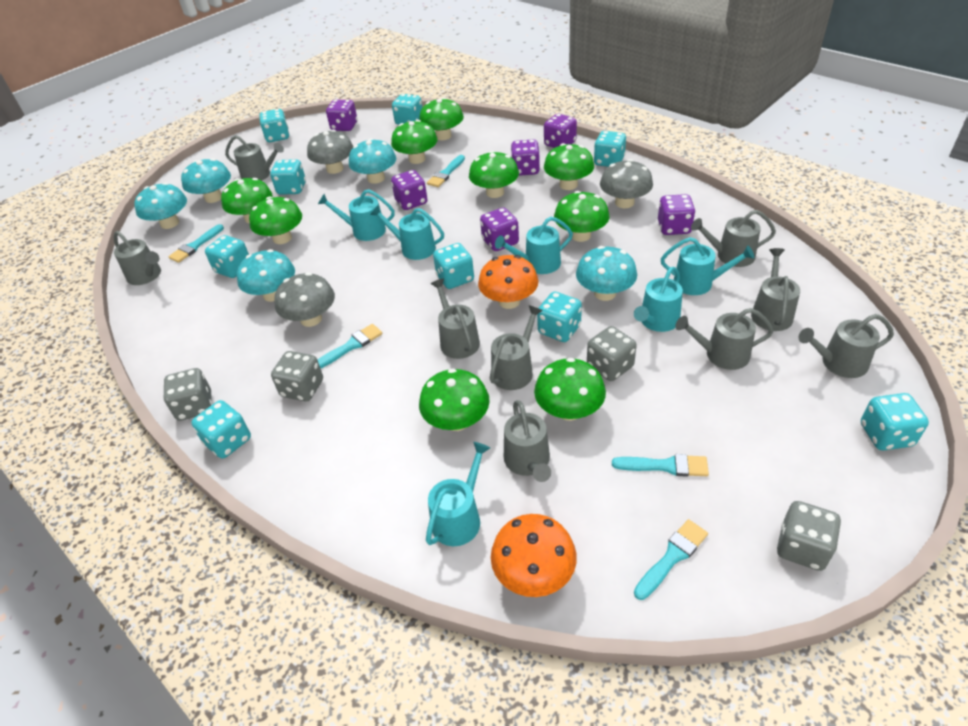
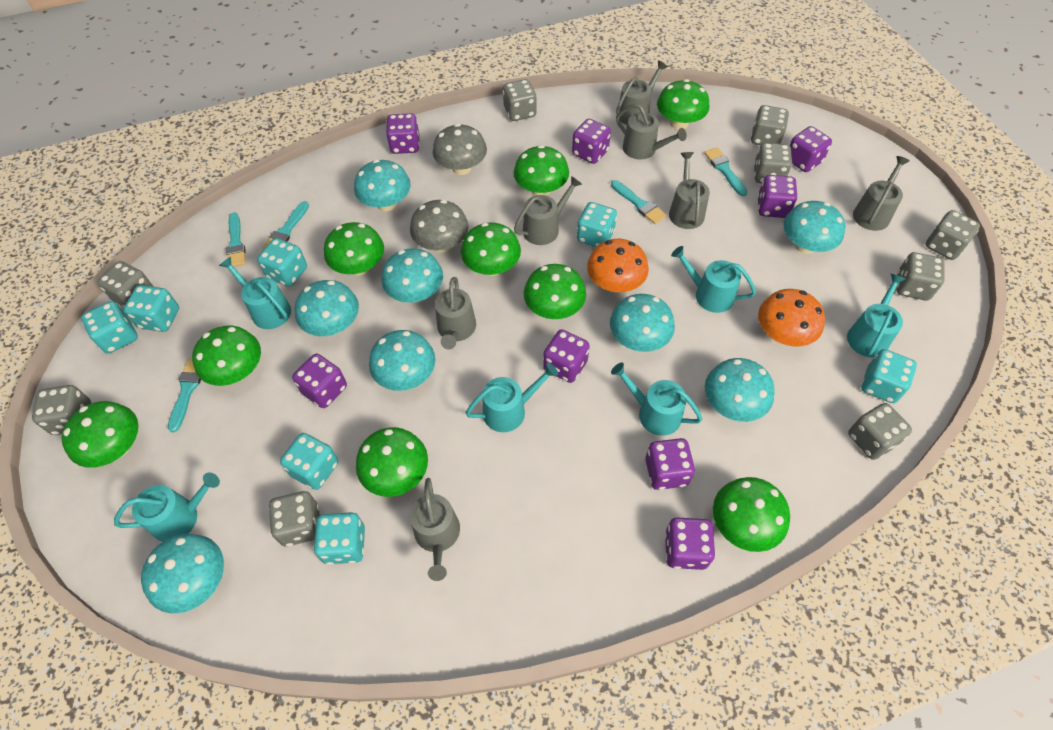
grey dice: [163,368,212,421] [271,351,323,402] [587,326,637,381] [777,501,841,571] = 4 -> [32,385,91,435] [97,261,154,307] [269,491,319,546] [503,79,537,121] [751,105,789,145] [754,143,792,183] [848,403,912,460] [896,252,945,300] [926,210,980,260] = 9
grey mushroom: [274,272,335,327] [307,129,353,174] [600,159,653,208] = 3 -> [410,200,469,252] [432,124,487,175] = 2
grey watering can: [114,231,161,285] [225,135,284,181] [431,279,480,359] [490,305,543,390] [504,400,551,482] [675,308,774,370] [691,210,776,267] [751,248,800,331] [798,314,894,378] = 9 -> [410,478,460,581] [435,277,476,350] [514,176,582,245] [616,60,668,125] [616,104,687,160] [669,152,710,229] [853,156,910,231] = 7
purple dice: [326,100,357,131] [391,170,428,210] [480,208,519,251] [511,139,540,176] [544,114,577,148] [658,194,695,235] = 6 -> [292,354,347,408] [386,113,420,154] [543,329,590,383] [572,119,611,164] [645,438,695,490] [665,517,716,570] [757,175,798,218] [790,126,832,172] = 8
turquoise dice: [191,400,251,459] [205,235,249,278] [259,109,289,142] [270,159,306,195] [392,94,423,125] [433,243,474,289] [537,292,582,342] [594,131,626,167] [861,393,929,450] = 9 -> [81,301,138,353] [124,285,179,332] [257,238,307,287] [280,433,338,490] [313,512,365,565] [577,202,617,247] [861,349,917,403] = 7
turquoise mushroom: [134,183,187,229] [181,158,231,203] [237,249,295,302] [349,138,396,184] [576,246,637,301] = 5 -> [141,534,224,613] [295,280,359,336] [354,160,411,211] [369,330,435,391] [382,248,443,303] [610,294,675,352] [705,358,775,422] [783,201,845,254] = 8

